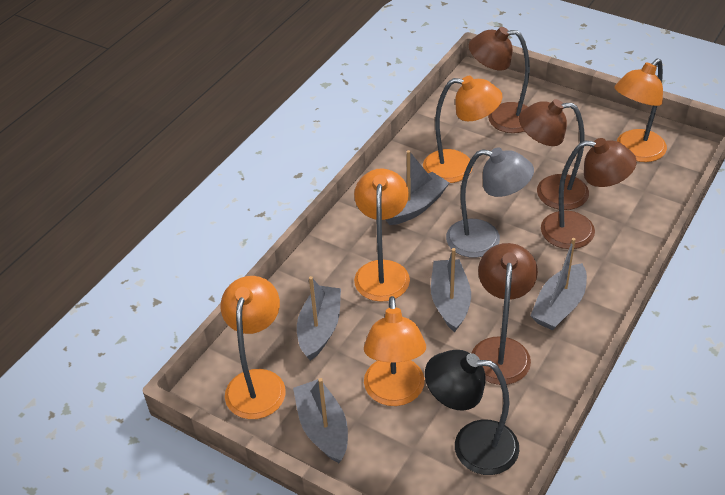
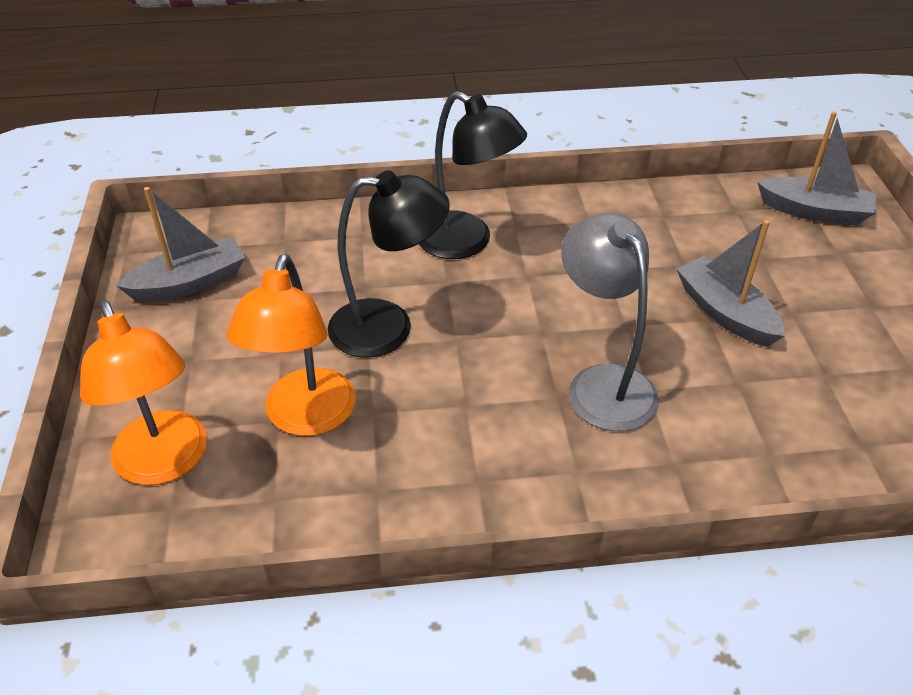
black lamp: [425,350,519,475] = 1 -> [328,170,450,358] [419,91,527,259] = 2
brown lamp: [469,27,530,133] [472,243,538,385] [519,99,589,210] [541,138,637,249] = 4 -> none = 0
grey boat: [293,378,348,463] [297,276,341,361] [386,150,449,225] [431,248,471,332] [530,238,587,330] = 5 -> [116,187,245,302] [677,220,785,347] [757,111,876,226] = 3
orange lamp: [221,276,286,419] [354,168,410,302] [364,296,426,406] [423,76,503,183] [615,59,667,162] = 5 -> [80,300,207,485] [227,254,356,436] = 2

